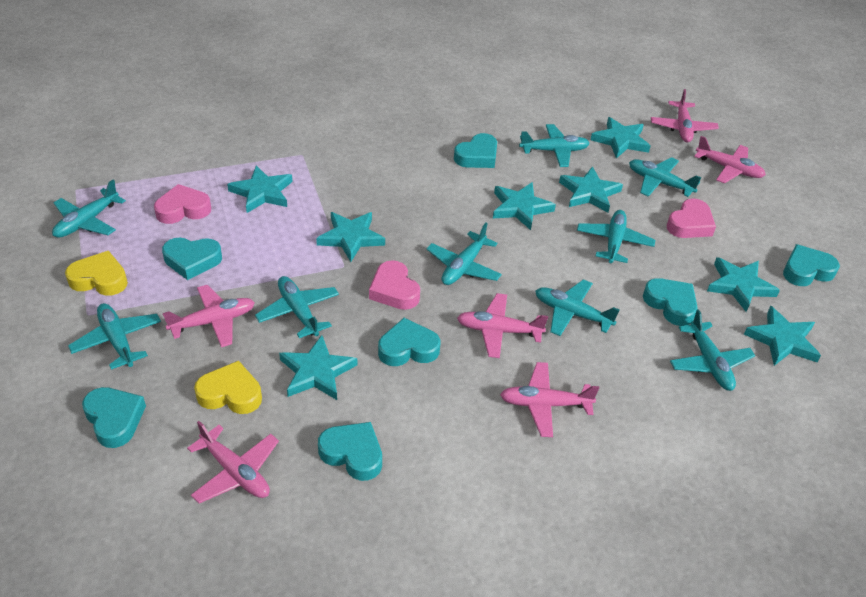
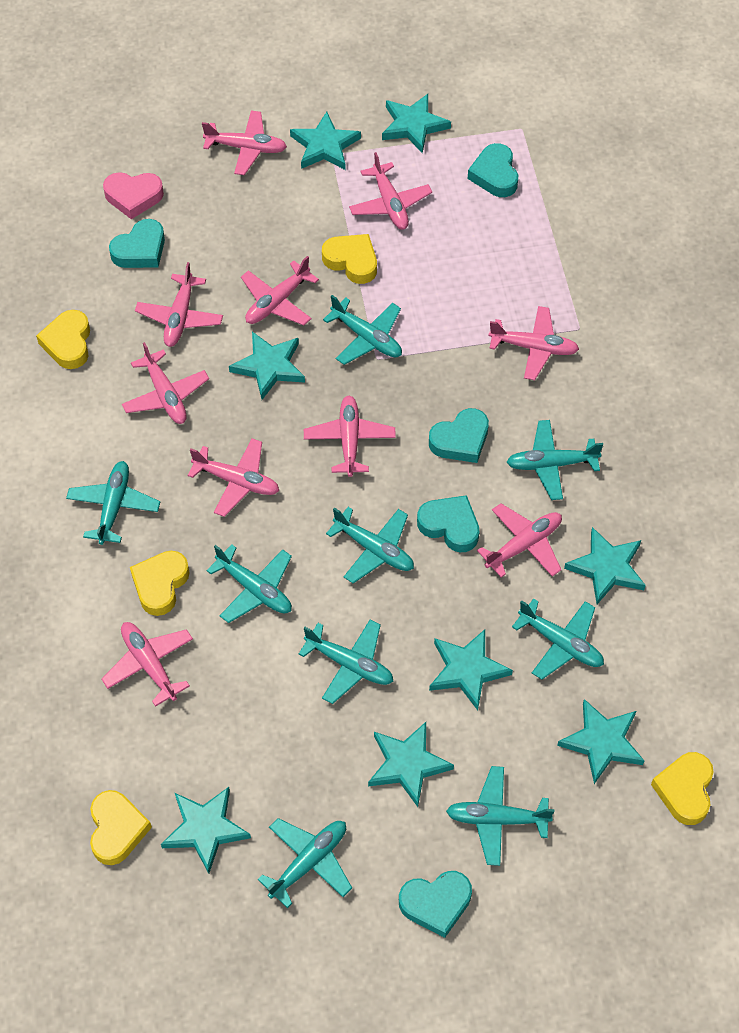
pink heart: [154,184,211,224] [369,260,420,310] [667,198,716,238] = 3 -> [103,172,164,219] = 1
pink plane: [163,285,255,347] [187,421,279,503] [457,293,548,358] [500,362,599,437] [651,89,719,142] [694,136,766,184] = 6 -> [101,622,193,707] [122,342,209,424] [135,262,223,347] [187,438,279,517] [202,111,287,175] [241,256,319,325] [304,396,396,477] [349,152,432,230] [477,503,562,578] [488,306,579,380] = 10
turquoise heart: [82,387,146,448] [162,237,222,280] [318,422,382,481] [378,318,440,366] [454,133,497,168] [643,278,698,326] [783,244,840,286] = 7 -> [109,219,165,268] [399,871,472,938] [417,495,479,552] [429,408,489,463] [468,143,518,197] = 5
yellow heart: [65,251,128,296] [194,361,262,414] = 2 -> [36,310,90,369] [90,790,152,865] [130,551,190,616] [322,234,377,284] [651,752,714,825] = 5

